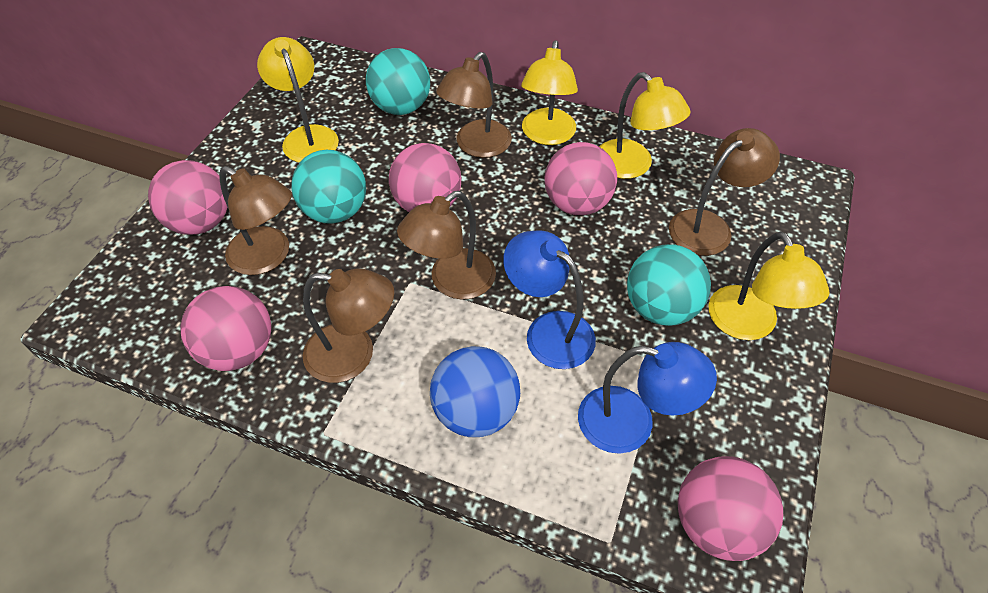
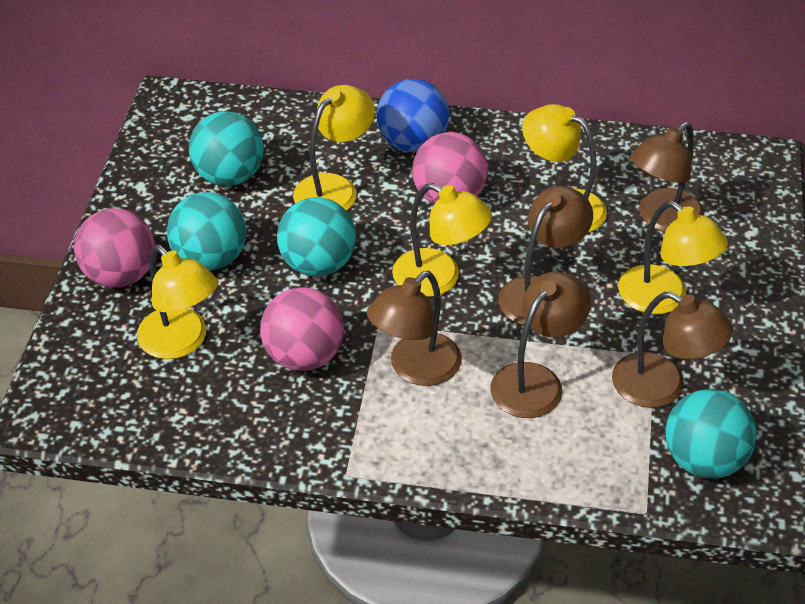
blue lamp: [503,230,596,369] [578,342,717,454] = 2 -> none = 0
pink ball: [148,160,228,235] [180,286,272,371] [389,143,461,212] [544,142,617,215] [678,456,783,561] = 5 -> [74,208,155,288] [260,287,344,371] [412,132,488,204] = 3
turquoise ball: [291,150,366,224] [366,48,430,115] [627,244,711,326] = 3 -> [167,192,246,271] [189,111,264,186] [277,197,356,276] [665,389,757,478] = 4
yellow lamp: [257,37,339,163] [521,40,578,145] [599,72,691,179] [709,232,830,340] = 4 -> [137,245,218,359] [293,85,375,211] [392,183,492,297] [522,104,607,233] [618,201,728,314] = 5

